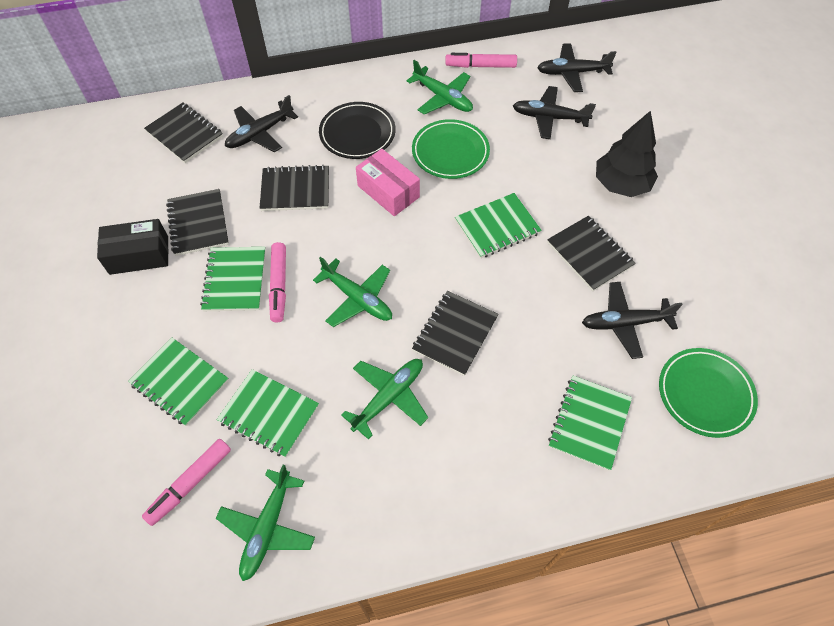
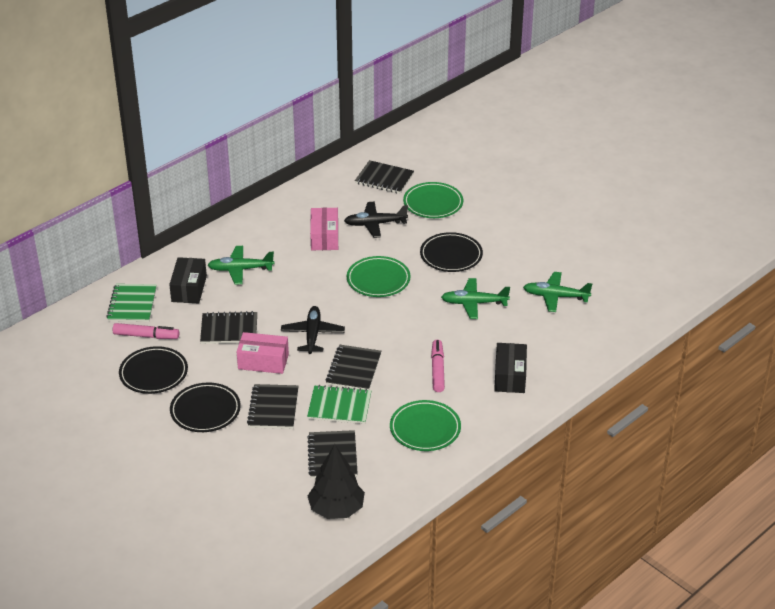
black box: [97,219,169,275] = 1 -> [169,257,207,304] [494,343,527,393] = 2
black plane: [225,95,298,152] [513,86,596,139] [537,43,617,92] [582,282,683,359] = 4 -> [281,306,345,354] [344,202,408,238] = 2
black plate: [319,102,396,159] = 1 -> [119,346,188,394] [170,383,241,432] [420,232,483,272] = 3
green notebook: [128,338,229,426] [200,247,266,311] [217,369,319,457] [455,193,542,258] [548,376,632,471] = 5 -> [106,284,157,322] [307,385,371,424] = 2
green plane: [216,465,315,581] [313,257,392,327] [341,359,428,440] [406,60,473,114] = 4 -> [208,246,274,285] [441,278,510,319] [523,272,592,312] = 3
green plate: [412,119,490,179] [659,348,758,438] = 2 -> [347,256,411,297] [390,400,461,451] [403,182,463,218] = 3
pink box: [356,149,420,216] = 1 -> [237,332,289,374] [310,208,338,250] = 2
pink marker: [142,439,231,526] [269,242,286,322] [445,53,517,68] = 3 -> [113,323,179,339] [431,340,445,392] = 2

